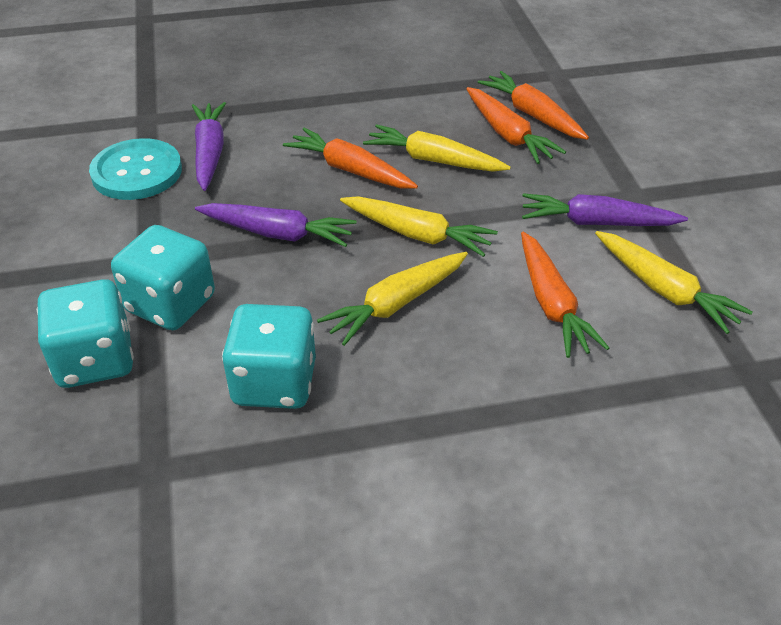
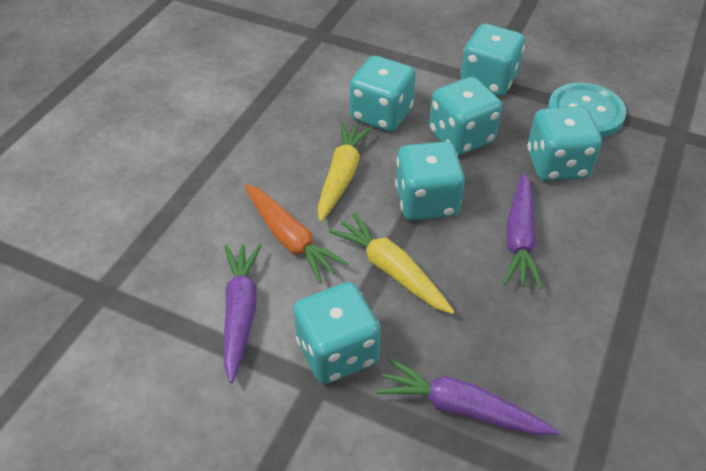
orange carrot: [283,128,418,189] [466,87,566,164] [478,71,589,140] [521,232,609,358] = 4 -> [245,184,349,284] = 1
turquoise dice: [37,279,134,388] [111,225,215,330] [222,304,316,409] = 3 -> [294,282,381,384] [350,56,416,132] [395,141,465,220] [429,77,502,155] [460,24,525,96] [527,106,602,181] = 6
yellow carrot: [317,252,468,346] [340,196,498,257] [363,124,511,172] [595,231,753,334] = 4 -> [318,121,373,222] [329,212,455,314] = 2

